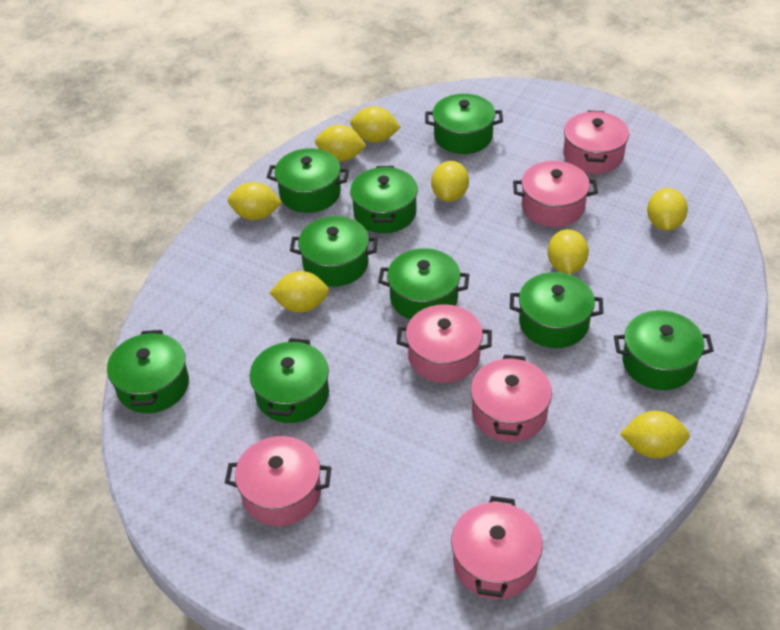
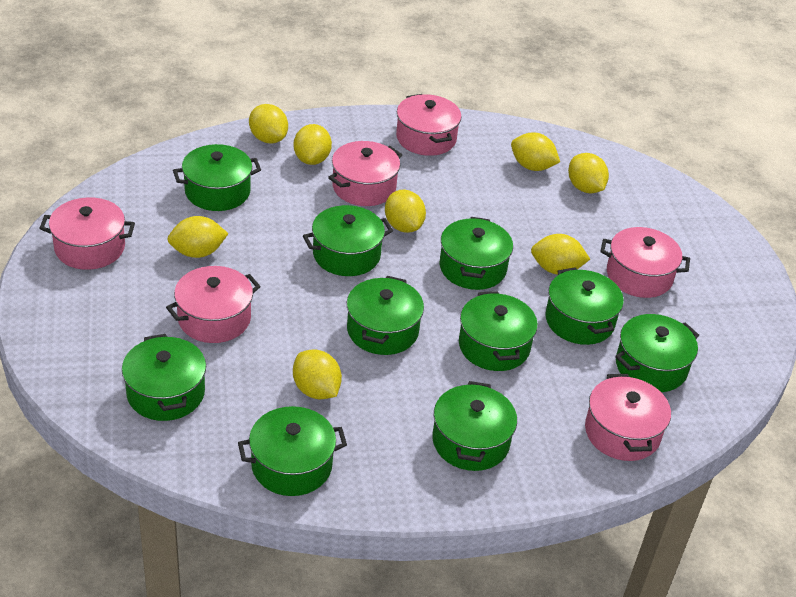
green pot: [107,330,189,413] [250,338,329,423] [267,148,349,213] [290,216,378,287] [350,166,418,233] [378,248,469,320] [425,94,503,154] [510,272,603,348] [614,310,714,390] = 9 -> [122,334,206,421] [173,144,261,211] [238,406,347,496] [303,205,393,276] [347,276,424,355] [432,381,517,471] [440,217,513,290] [459,291,538,371] [545,267,624,345] [615,314,699,392] = 10

